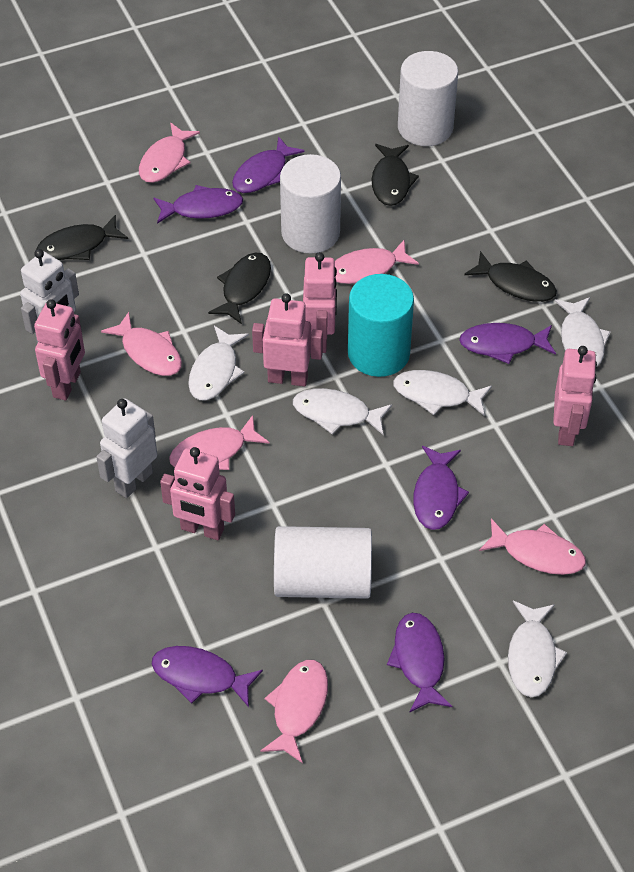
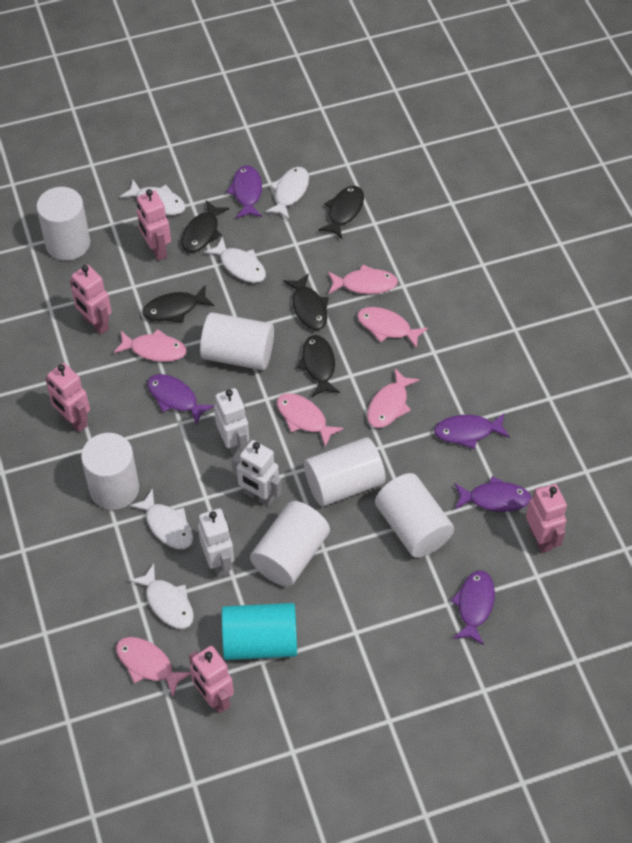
black fish: [36,215,128,260] [208,253,271,324] [372,144,419,206] [464,251,557,302] = 4 -> [142,286,214,323] [181,200,229,253] [283,273,329,330] [297,335,340,397] [318,186,364,239] = 5
purple fish: [152,646,263,707] [154,185,243,224] [232,136,305,193] [387,613,452,713] [413,446,469,530] [459,323,556,364] = 6 -> [147,374,214,426] [226,165,262,218] [434,414,510,449] [450,571,495,645] [455,476,531,512] = 5
white cylinder: [274,526,372,599] [280,154,341,254] [398,51,458,146] = 3 -> [36,187,90,261] [81,433,139,510] [200,312,274,370] [250,501,330,587] [304,437,386,507] [375,473,454,558] = 6
white robot: [20,249,79,343] [96,399,157,498] = 2 -> [198,508,234,577] [214,388,249,456] [231,440,282,507] = 3

